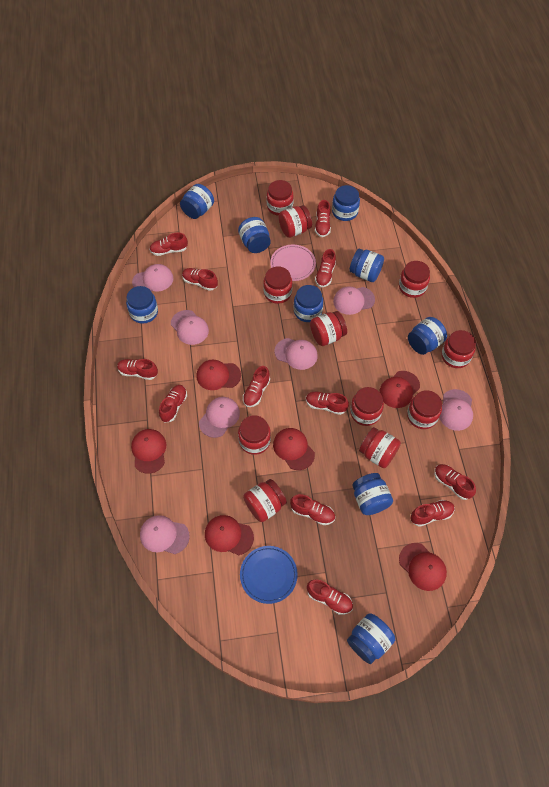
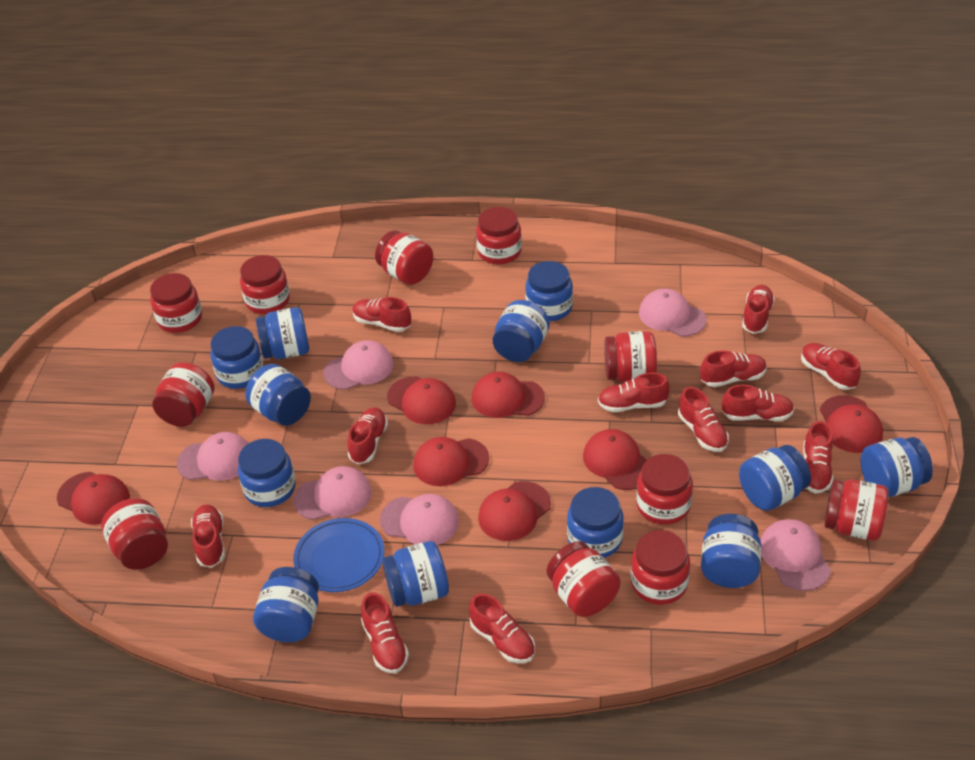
blue jar: [126,286,158,324] [180,184,214,219] [238,217,271,253] [294,285,323,322] [332,185,360,221] [347,614,395,664] [349,249,384,282] [352,473,393,515] [408,317,447,355] = 9 -> [210,326,264,389] [238,439,296,507] [245,364,311,426] [253,567,319,642] [256,307,309,359] [382,541,449,607] [493,300,550,362] [525,261,573,321] [567,487,624,558] [701,514,761,588] [739,445,811,511] [860,437,933,498] = 12
pink cap: [132,264,173,291] [140,515,190,554] [171,310,209,345] [199,397,240,438] [275,338,318,370] [333,286,375,315] [439,389,473,431] = 7 -> [177,432,249,481] [294,466,372,520] [324,340,393,390] [380,494,459,545] [639,289,707,337] [760,519,831,591] = 6
pink plate: [270,245,316,281] = 1 -> none = 0
red cap: [131,429,166,474] [196,360,241,390] [205,515,254,555] [273,428,315,470] [379,371,420,408] [399,543,447,591] = 6 -> [57,472,130,525] [387,376,456,424] [413,437,489,486] [472,372,545,418] [478,481,551,541] [583,429,647,490] [820,395,883,453] = 7

